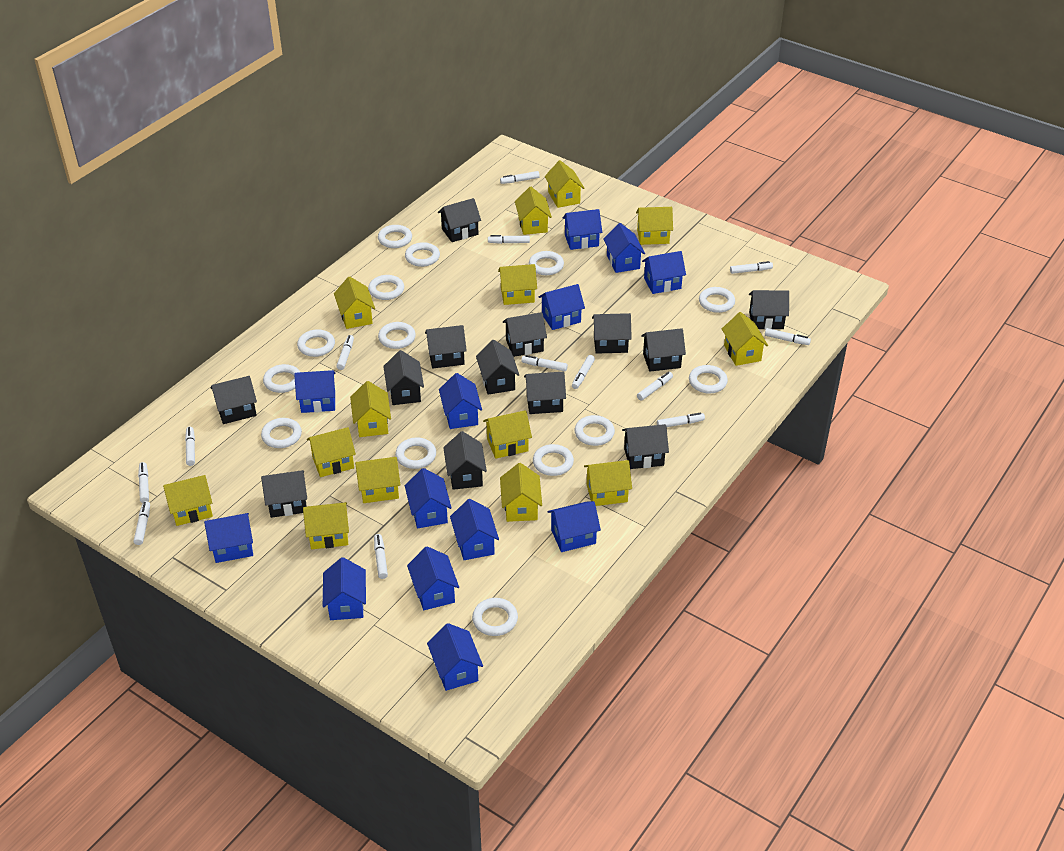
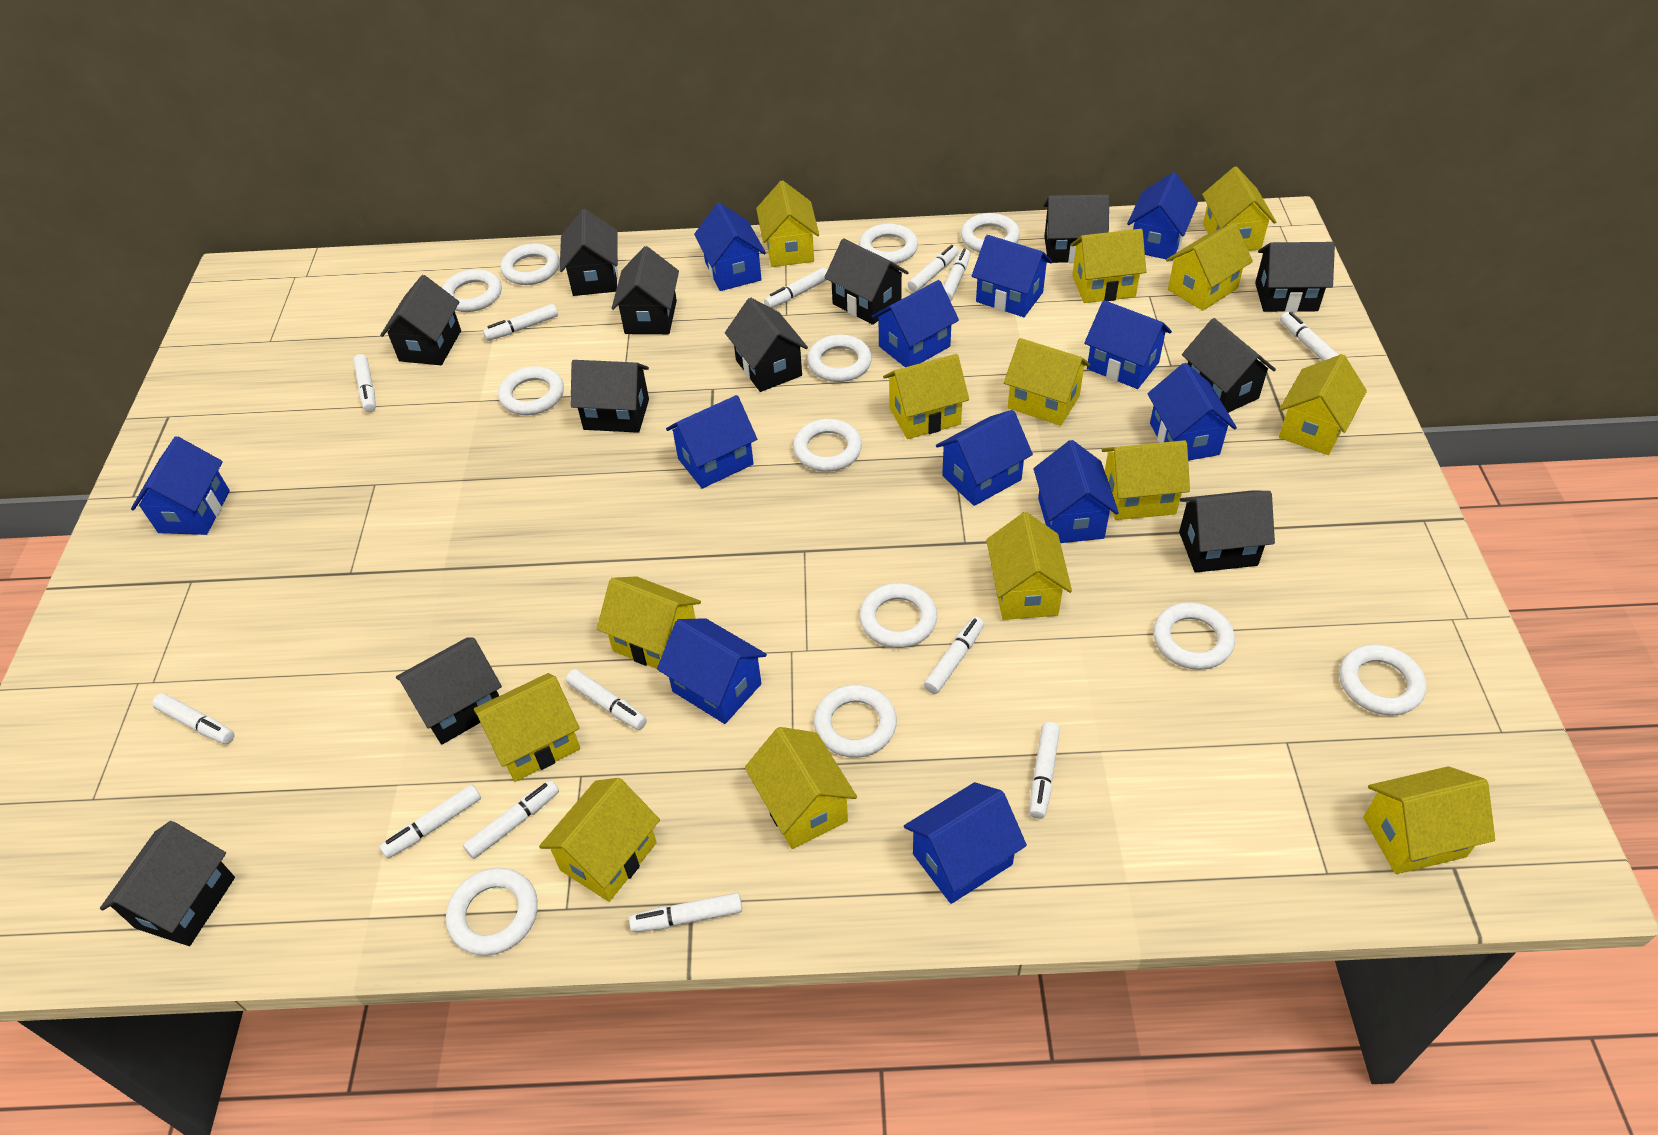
black house: [211,376,257,424] [261,470,307,518] [383,350,424,405] [425,325,467,369] [438,198,481,242] [443,431,487,490] [476,340,519,395] [503,312,547,357] [524,371,566,414] [592,313,632,354] [622,424,669,469] [641,328,686,372] [749,290,789,330] = 13 -> [100,821,235,946] [380,275,461,365] [396,637,502,744] [560,209,618,296] [571,360,649,433] [612,246,679,334] [725,297,808,392] [824,238,909,325] [1043,195,1109,263] [1179,491,1275,573] [1182,318,1276,413] [1255,242,1335,312] = 12
blue house: [204,513,253,563] [294,370,336,413] [323,557,366,620] [405,468,452,528] [407,546,459,610] [427,623,483,691] [439,373,482,429] [450,499,499,560] [539,284,585,330] [548,501,601,552] [562,209,602,250] [603,223,645,273] [642,251,686,294] = 13 -> [131,436,230,535] [657,618,767,724] [666,395,757,489] [694,203,766,291] [871,280,959,367] [904,782,1027,904] [936,410,1033,506] [972,235,1052,317] [1033,440,1119,543] [1084,300,1172,389] [1127,172,1198,261] [1148,363,1237,461] = 12
white ring: [261,418,302,448] [263,364,300,393] [297,329,335,357] [368,275,404,300] [378,225,412,248] [378,322,416,349] [395,438,436,469] [405,242,440,267] [472,598,518,636] [529,251,564,275] [533,444,574,476] [575,415,615,446] [689,365,728,393] [699,287,735,313] = 14 -> [442,269,502,312] [446,868,538,956] [498,366,564,415] [500,243,560,285] [793,419,862,472] [807,334,872,382] [814,685,897,758] [859,223,918,264] [859,583,937,648] [961,213,1020,253] [1153,602,1235,670] [1339,644,1426,715] = 12

